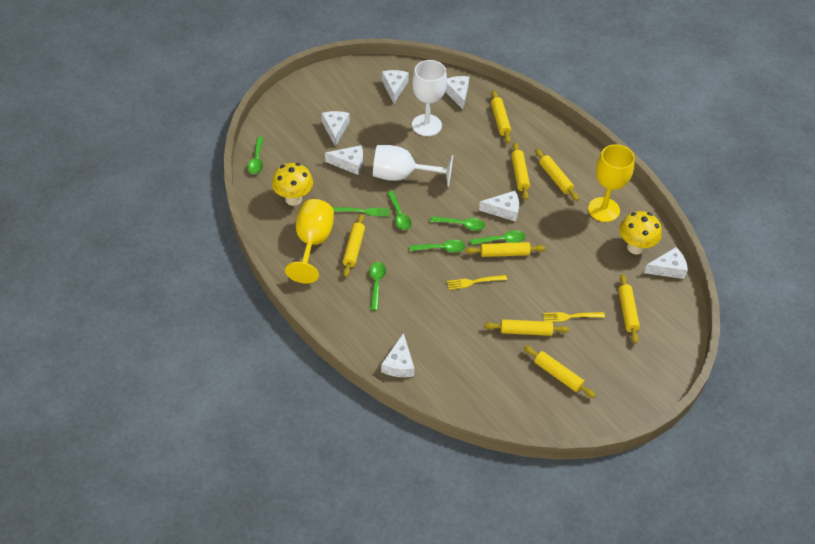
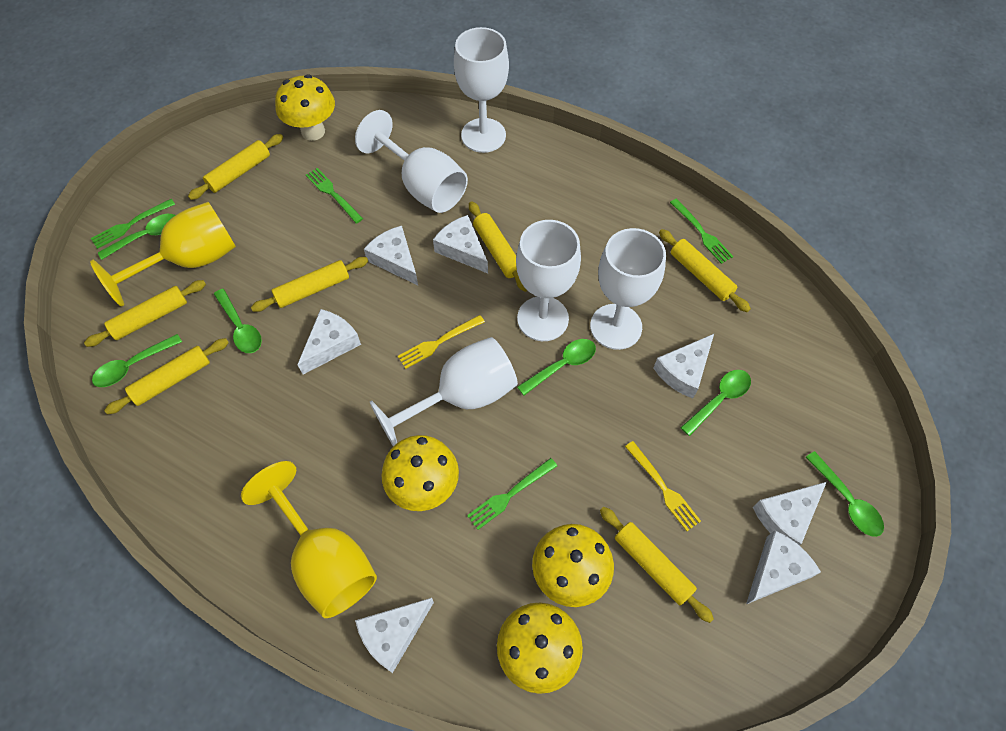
green fork: [332,207,390,217] = 1 -> [91,199,175,249] [306,168,363,223] [467,458,557,530] [670,199,733,264] = 4
white goblet: [373,145,453,187] [412,60,447,136] = 2 -> [355,110,468,213] [370,337,518,447] [454,27,509,153] [516,220,581,341] [590,228,666,350] = 5
yellow mushroom: [272,163,313,206] [619,211,662,255] = 2 -> [275,74,335,141] [381,435,459,511] [497,603,583,694] [532,524,614,607] = 4
yellow rolling pin: [343,214,365,277] [465,242,545,257] [484,319,569,336] [491,90,511,143] [511,142,530,200] [524,346,596,398] [535,149,579,201] [618,274,640,344] = 8 -> [84,280,206,347] [104,338,229,414] [188,134,283,200] [251,257,368,312] [469,201,528,292] [600,507,714,623] [659,229,751,312] = 7

